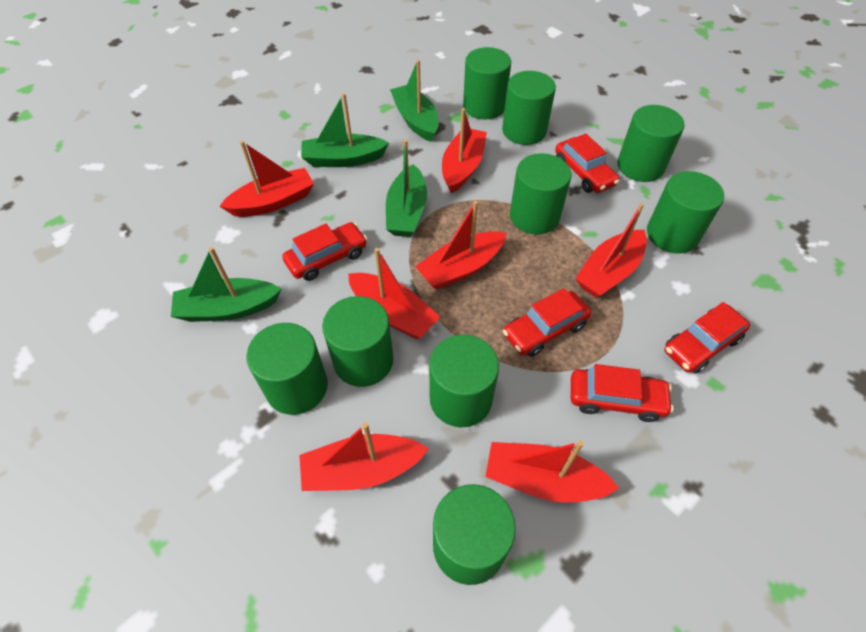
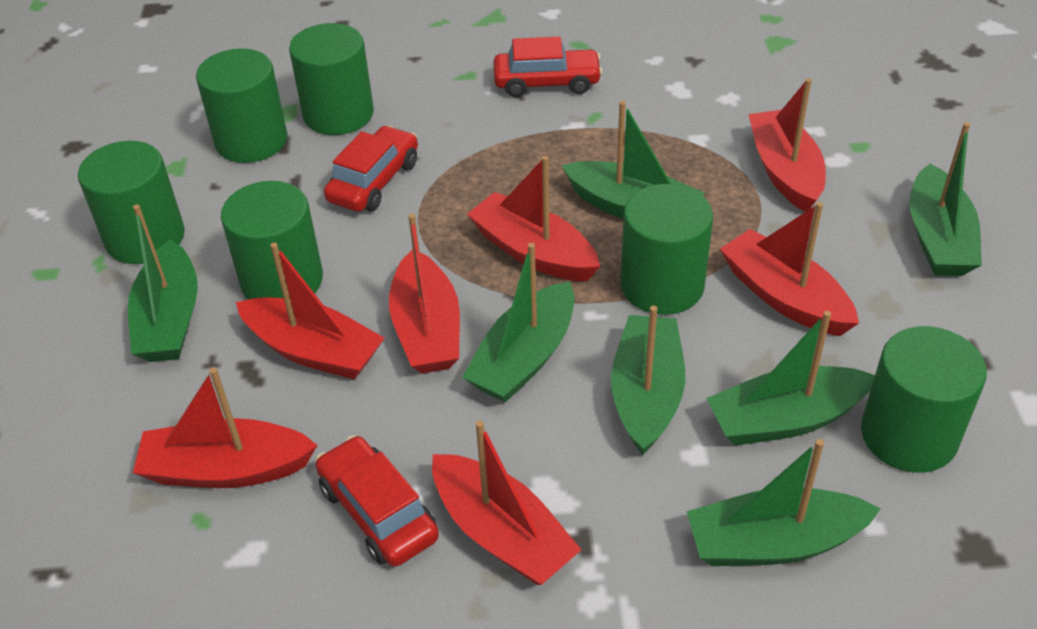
green boat: [171,247,281,322] [301,93,389,167] [386,140,427,237] [390,60,438,142] = 4 -> [128,204,198,362] [462,243,574,402] [562,101,705,219] [611,305,685,455] [687,439,881,566] [706,311,875,446] [910,122,982,276] = 7
green cylinder: [246,323,328,415] [322,296,394,387] [429,335,499,427] [433,484,516,585] [463,47,511,120] [502,71,556,145] [510,153,571,234] [617,105,684,182] [647,171,724,254] = 9 -> [78,141,185,264] [196,49,287,163] [221,181,323,299] [289,23,374,135] [620,184,713,315] [861,326,987,473] = 6
red car: [282,222,367,281] [503,288,591,357] [555,134,620,193] [571,364,674,422] [664,302,750,374] = 5 -> [315,435,439,567] [324,125,418,212] [494,36,603,97] = 3

